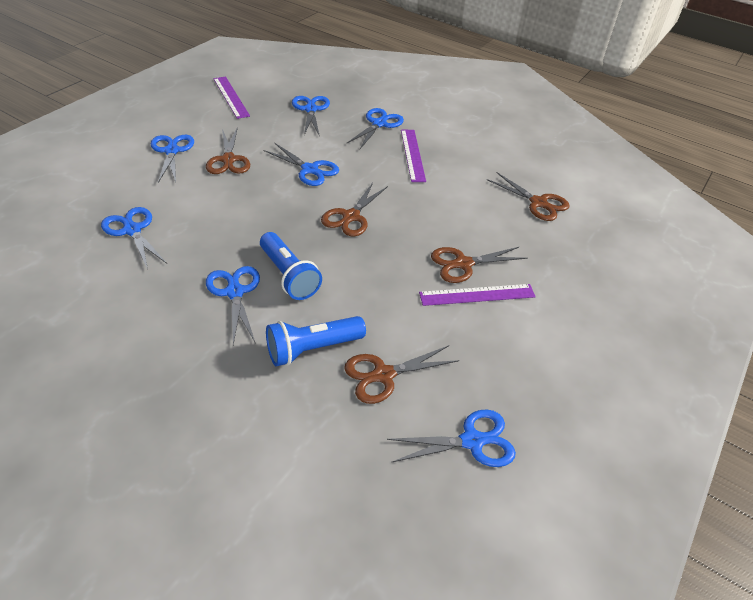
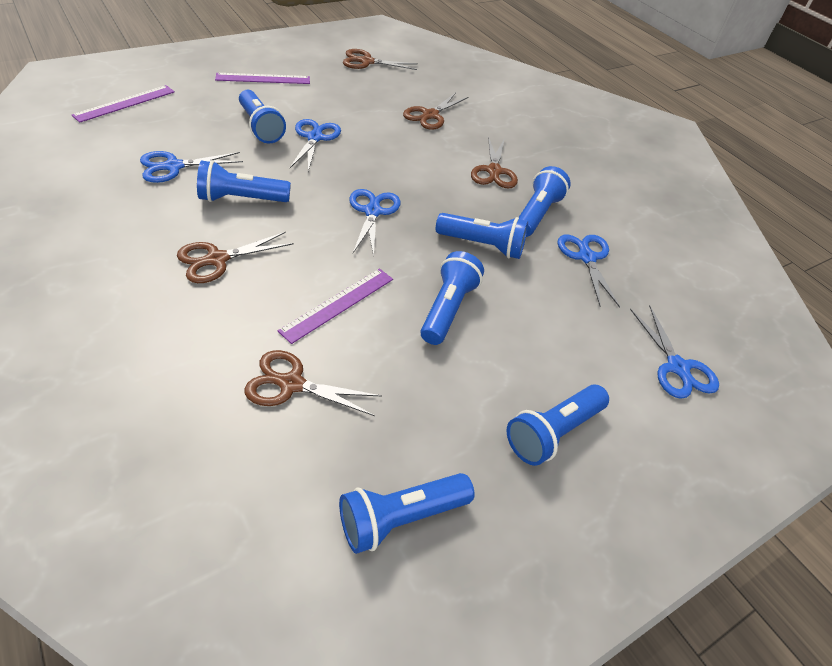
blue flashlight: [260,232,322,300] [266,316,366,366] = 2 -> [197,160,291,202] [239,90,286,144] [339,473,475,554] [420,251,484,345] [436,213,528,259] [506,384,609,466] [518,166,571,237] = 7
blue scissors: [101,207,167,269] [151,135,194,183] [206,266,260,345] [263,143,339,186] [292,96,330,136] [347,108,404,149] [387,409,516,467] = 7 -> [140,151,243,183] [290,119,341,171] [349,189,401,257] [558,235,620,308] [630,306,719,399] = 5

